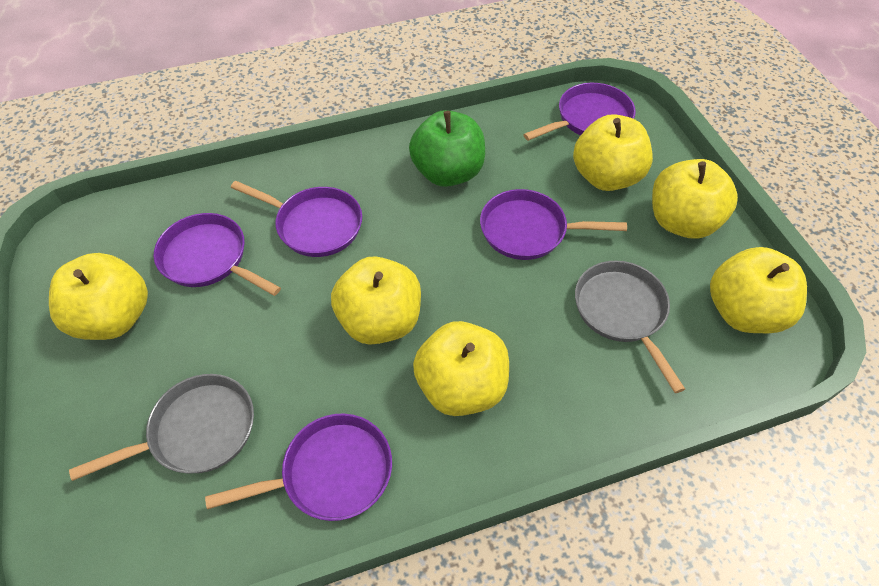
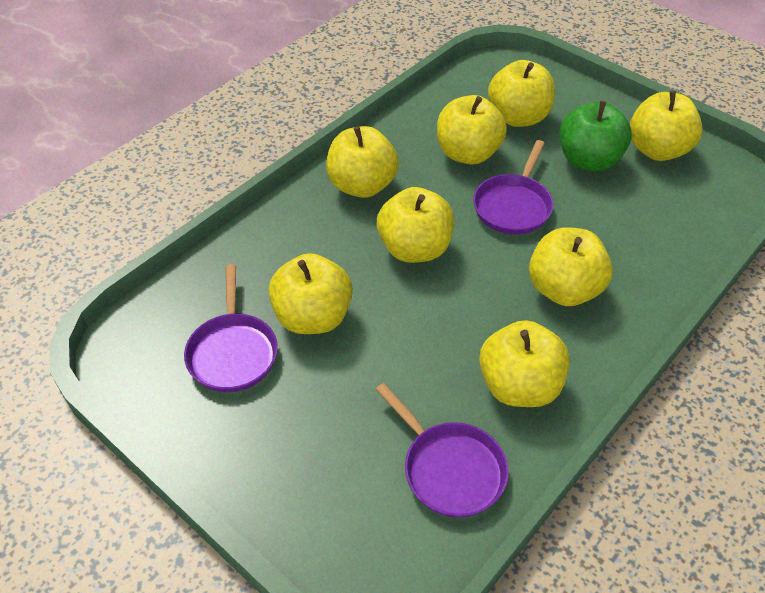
grey pan: [69,374,254,481] [575,261,685,393] = 2 -> none = 0
purple pan: [154,213,281,296] [205,413,392,521] [231,180,362,257] [480,189,627,260] [523,83,636,141] = 5 -> [184,264,278,392] [375,383,508,518] [473,140,553,235] = 3
yellow apple: [49,253,148,340] [331,256,421,345] [413,321,509,416] [573,114,653,191] [652,159,738,239] [710,247,807,333] = 6 -> [268,253,353,334] [326,126,399,198] [377,187,454,263] [437,95,507,165] [479,320,570,407] [488,60,555,127] [529,227,613,306] [630,91,703,161] = 8

